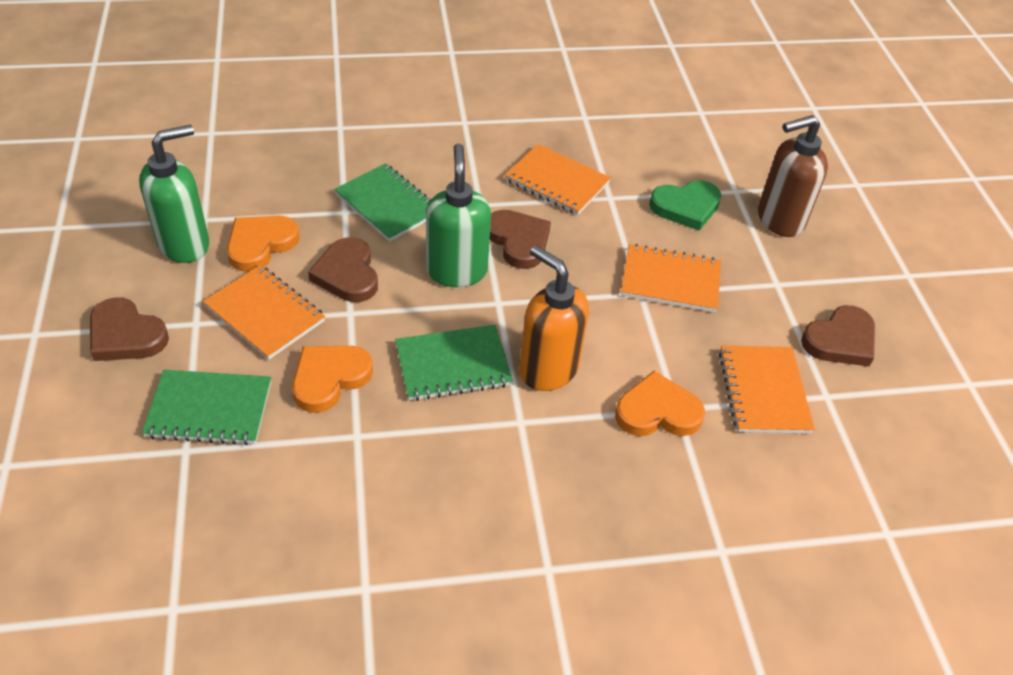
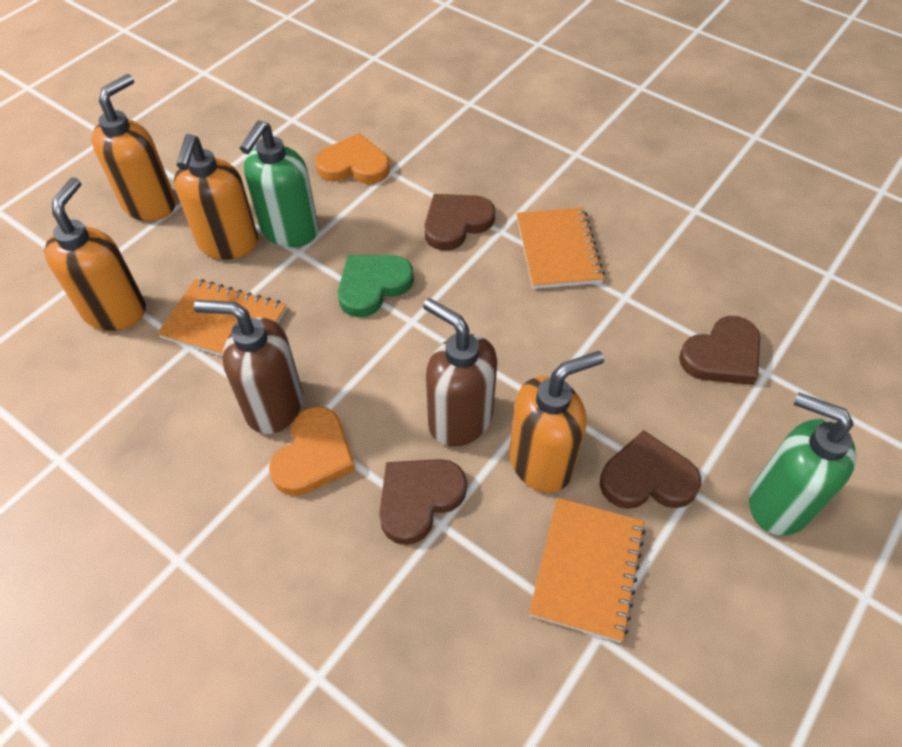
brown soap dispenser: [758,115,828,237] = 1 -> [194,300,303,434] [423,298,497,447] = 2
green notebook: [142,370,271,445] [334,163,431,242] [395,325,513,401] = 3 -> none = 0
orange heart: [227,215,300,272] [292,346,373,413] [615,371,705,436] = 3 -> [269,406,356,496] [315,133,390,184] = 2
orange notebook: [203,265,325,360] [504,144,611,215] [621,244,721,312] [719,346,815,433] = 4 -> [157,279,286,356] [517,207,605,289] [529,498,645,643] = 3
orange soap dispenser: [519,245,589,391] = 1 -> [44,177,146,331] [91,74,176,221] [174,134,258,259] [509,351,604,493] = 4

